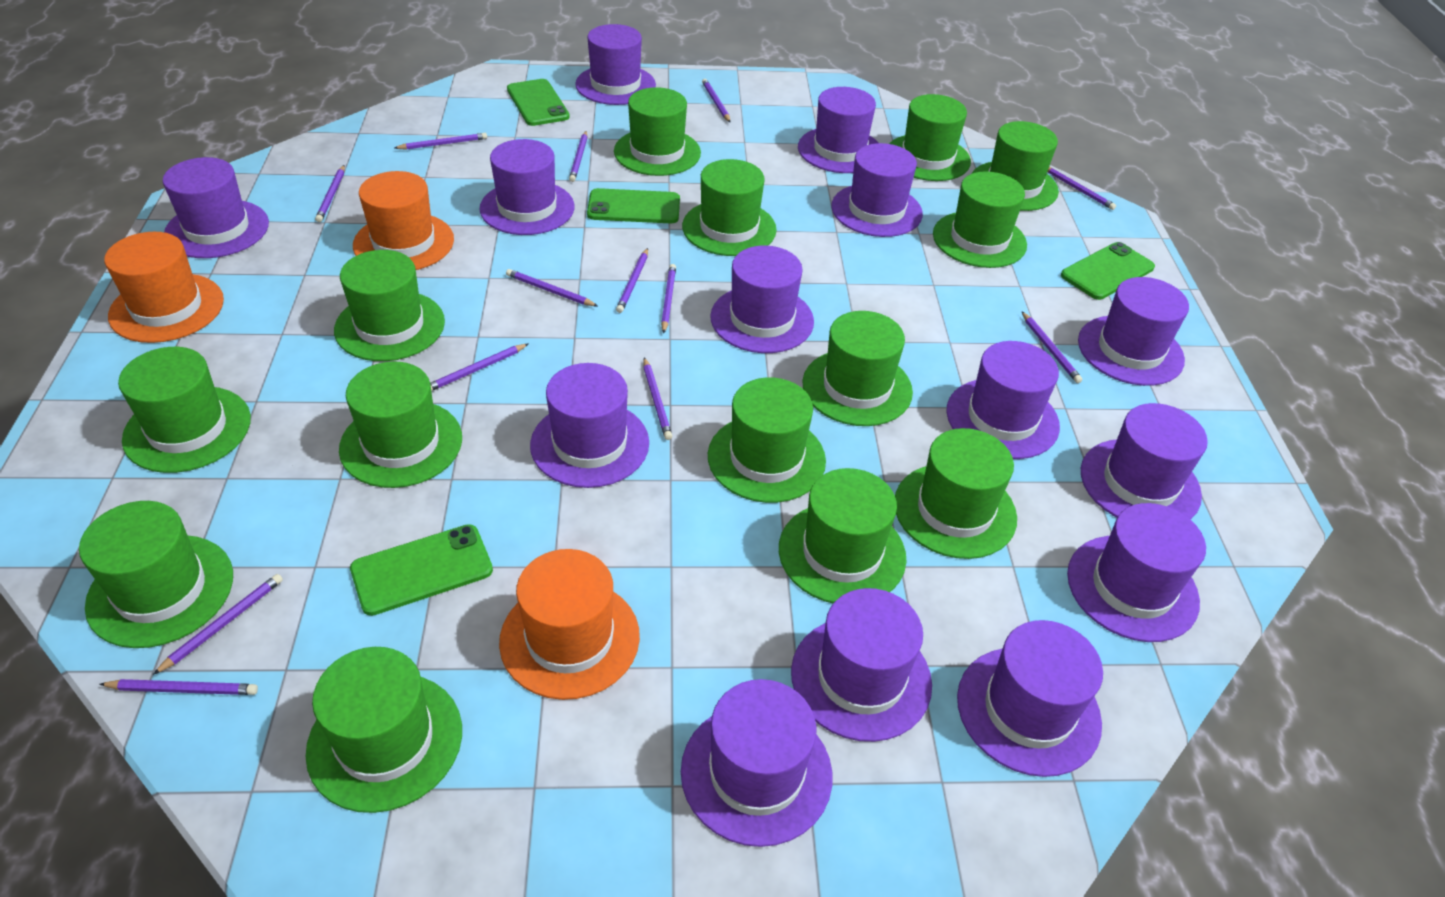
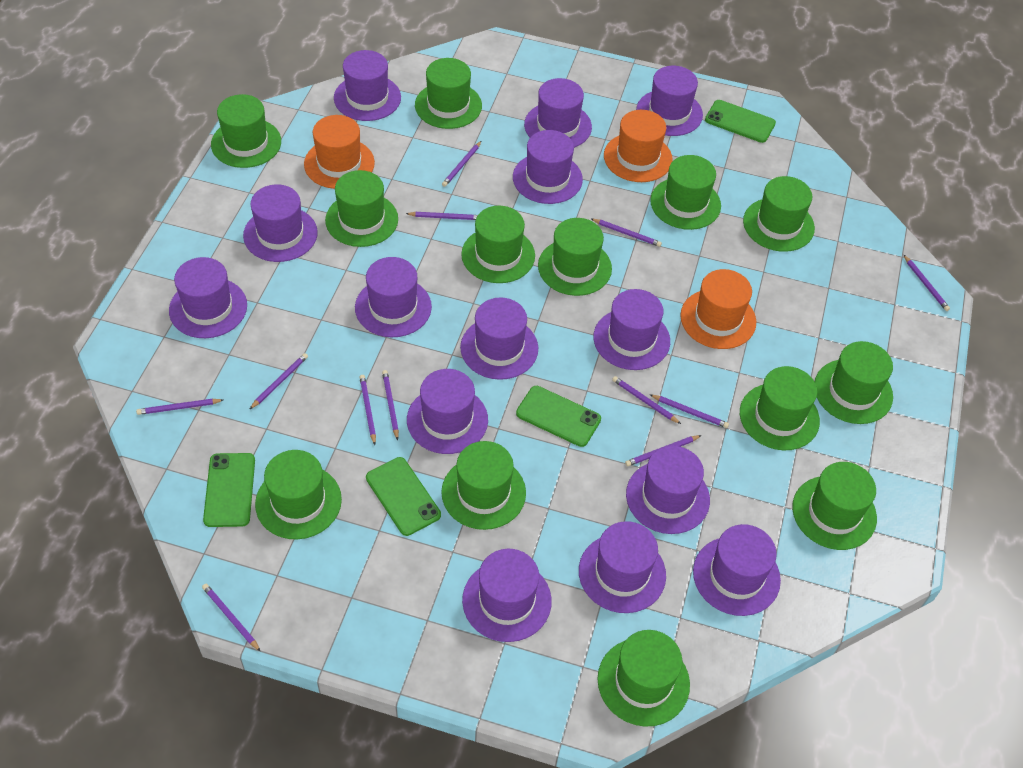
green hat: [79,501,233,648] [118,347,251,473] [305,647,462,813] [334,250,445,361] [339,361,462,488] [614,87,701,176] [682,159,777,256] [708,377,826,503] [779,468,907,603] [802,311,913,426] [889,94,971,181] [895,428,1017,559] [933,171,1027,268] [972,121,1059,211] = 14 -> [211,94,281,168] [255,450,342,539] [325,170,398,247] [415,58,482,129] [441,441,526,530] [461,206,535,283] [538,218,612,296] [597,630,690,727] [650,155,721,230] [740,366,820,450] [743,176,815,252] [792,462,877,550] [815,341,893,424] = 13
purple pencil: [99,679,258,695] [153,574,283,675] [315,165,345,222] [395,133,487,150] [430,343,529,391] [506,269,598,306] [569,131,587,182] [616,248,648,313] [643,357,672,440] [661,264,676,334] [702,79,730,122] [1022,312,1082,383] [1047,167,1116,210] = 13 -> [136,399,223,415] [202,584,261,652] [249,353,308,410] [359,375,376,445] [382,370,399,440] [406,212,477,220] [442,141,481,187] [592,219,662,247] [612,376,681,424] [625,435,702,467] [649,394,729,428] [904,255,950,311] = 12

